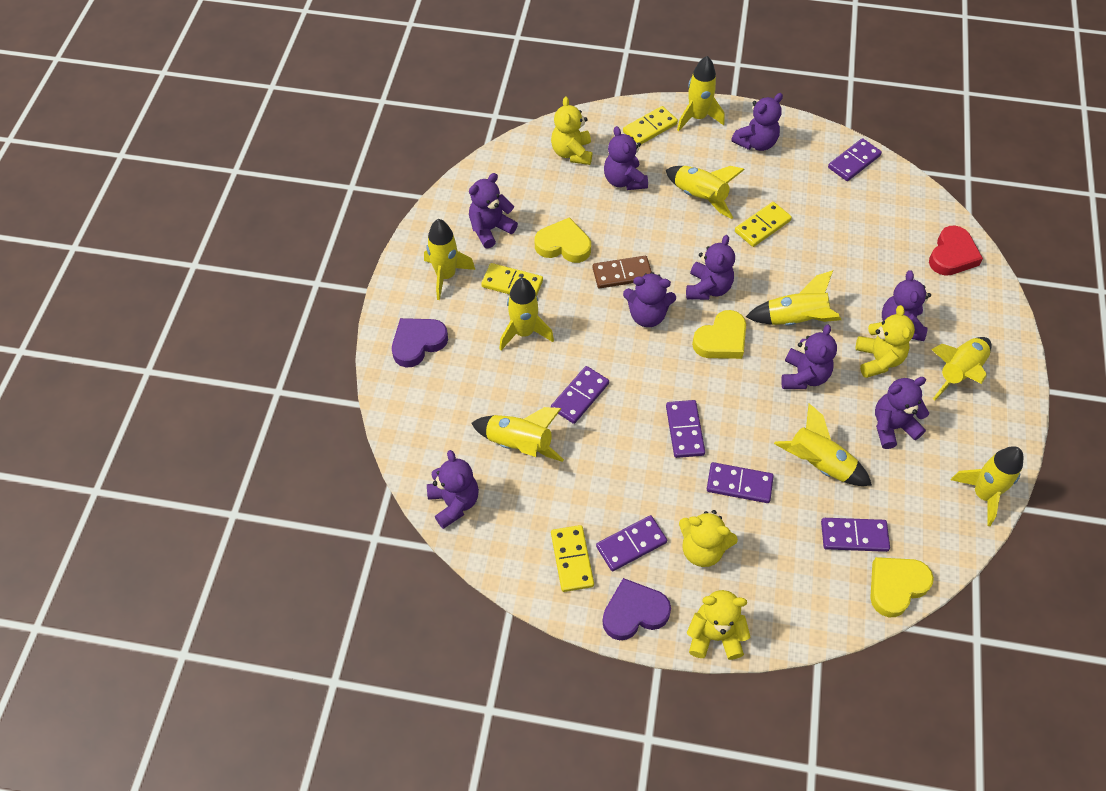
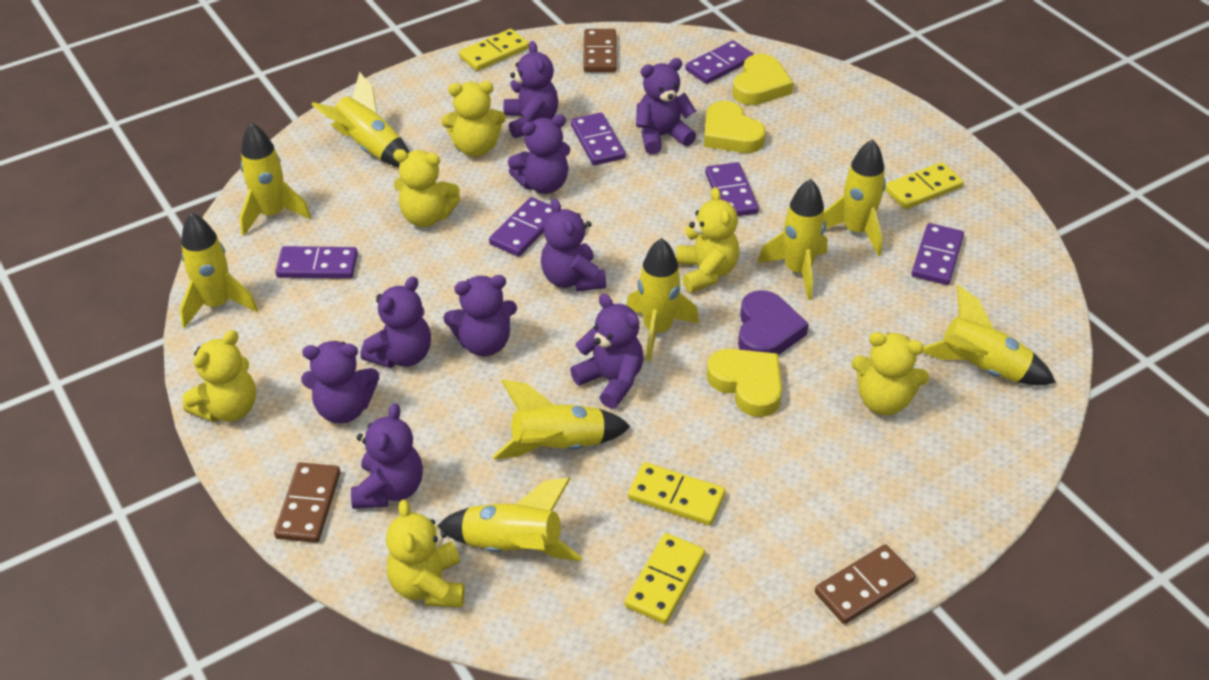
brown domino: [592,256,652,288] = 1 -> [274,462,341,543] [583,29,616,72] [815,544,916,624] = 3
purple heart: [392,318,448,367] [602,578,671,640] = 2 -> [738,290,809,355] = 1
red heart: [929,226,983,276] = 1 -> none = 0
yellow teddy bear: [551,97,592,165] [679,510,738,567] [687,590,751,660] [855,305,915,378] = 4 -> [182,330,256,422] [386,500,465,607] [393,149,460,227] [441,81,506,157] [676,187,739,293] [852,332,929,415] = 6

